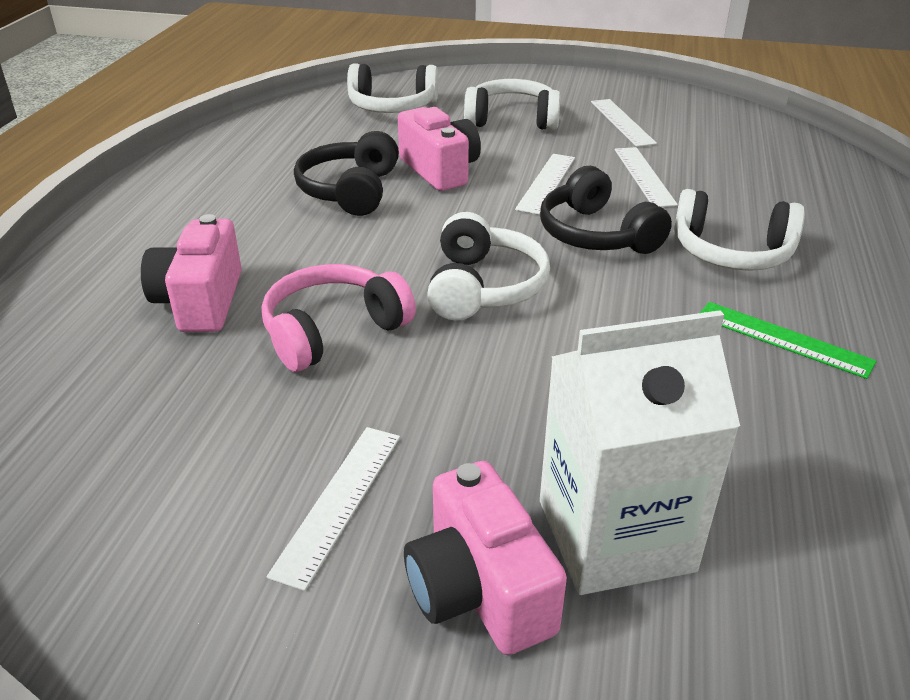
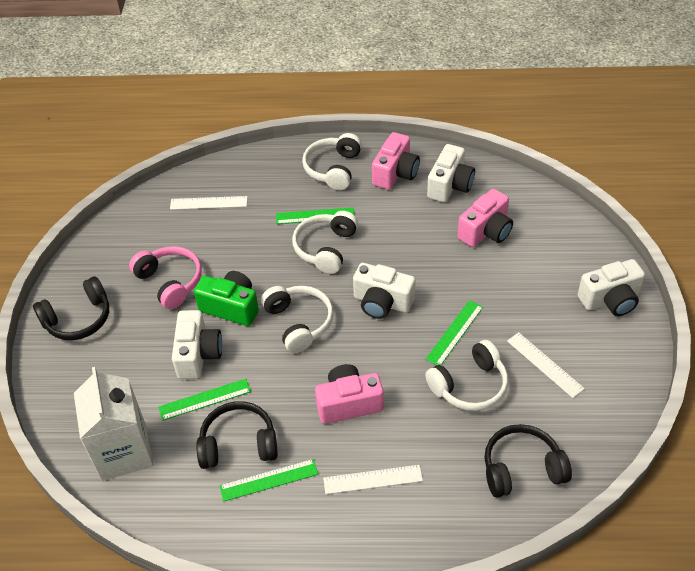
black headphones: [294,131,399,216] [540,166,672,254] = 2 -> [33,276,109,340] [196,401,278,469] [485,424,572,498] = 3
green camera: none = 0 -> [194,271,259,326] = 1
green ruler: [700,302,877,379] = 1 -> [158,379,251,421] [219,459,318,502] [276,207,354,224] [426,300,483,366] = 4
white camera: none = 0 -> [172,310,222,379] [353,263,416,319] [427,144,475,202] [578,259,645,316] = 4
white ruler: [266,427,400,591] [515,154,575,215] [591,99,657,147] [615,147,678,207] = 4 -> [170,196,247,210] [323,465,423,494] [507,332,585,398] = 3

